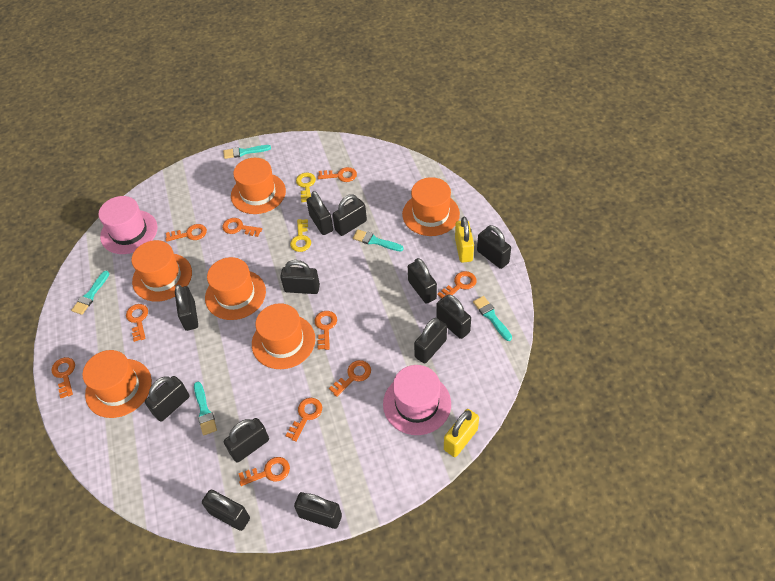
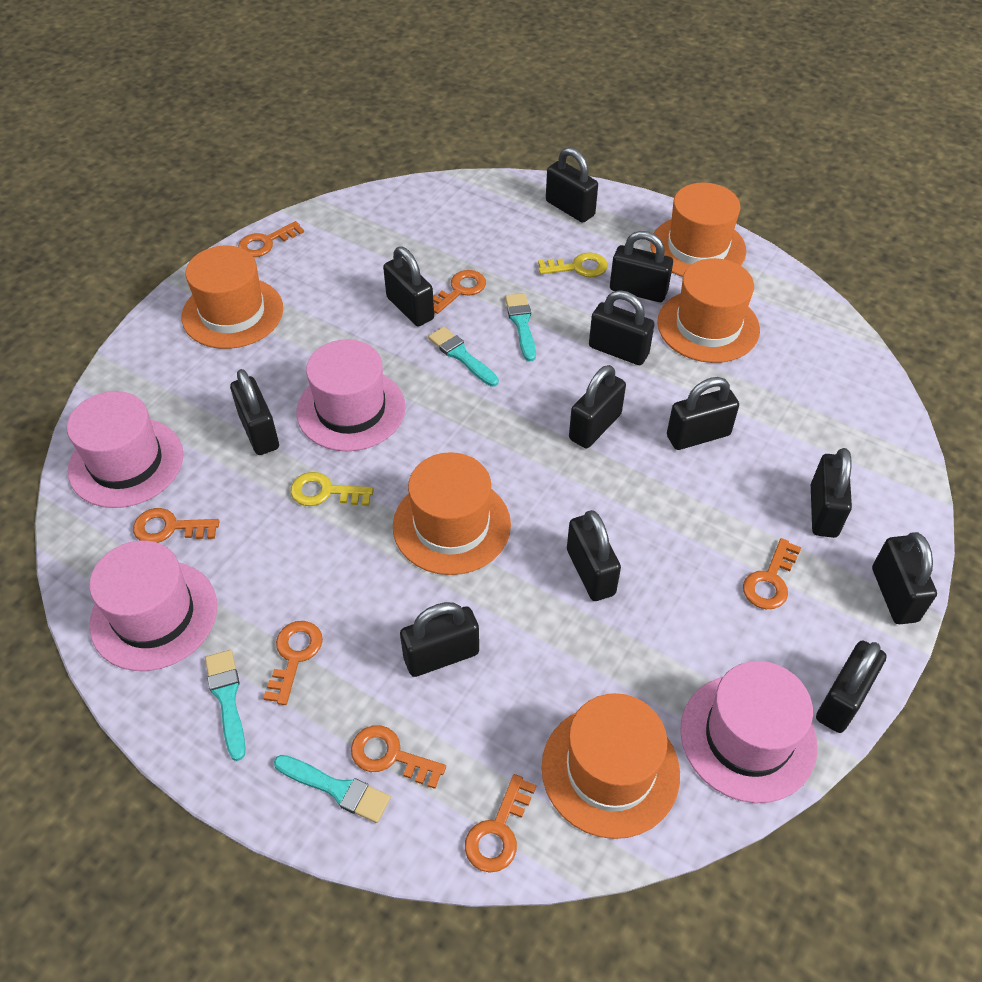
orange hat: [83,350,152,418] [132,240,192,302] [205,257,266,320] [231,158,286,214] [252,303,315,369] [402,177,460,236] = 6 -> [182,246,283,349] [393,452,511,575] [541,693,680,839] [650,183,746,277] [657,258,760,363] = 5
orange key: [51,357,75,398] [126,304,148,342] [165,224,207,242] [222,218,262,237] [238,457,290,486] [285,398,322,442] [315,311,337,350] [318,167,357,182] [329,360,371,397] [437,271,477,298] = 10 -> [133,508,219,543] [238,221,304,257] [263,621,323,705] [351,725,446,789] [433,270,486,314] [465,774,536,873] [743,538,801,609] = 7
pink hat: [98,196,158,254] [383,365,451,435] = 2 -> [67,391,183,508] [89,541,217,671] [297,339,405,451] [680,661,818,803] = 4
turquoise brush: [71,271,109,315] [194,382,217,435] [223,145,271,159] [353,229,404,251] [473,296,512,341] = 5 -> [205,650,246,761] [274,755,391,823] [428,327,499,387] [505,293,536,361] = 4
yellow padlock: [444,409,479,457] [455,217,474,263] = 2 -> none = 0

